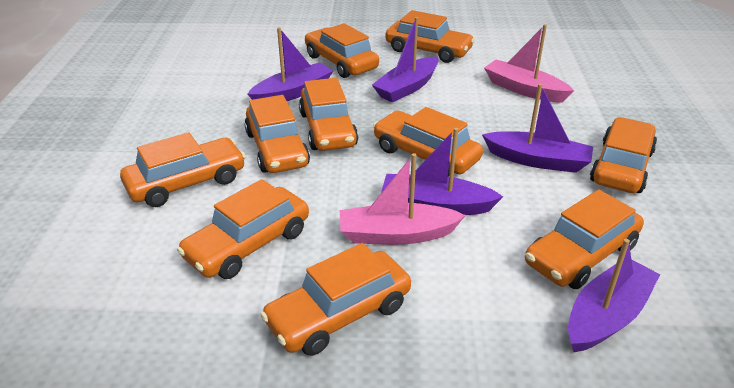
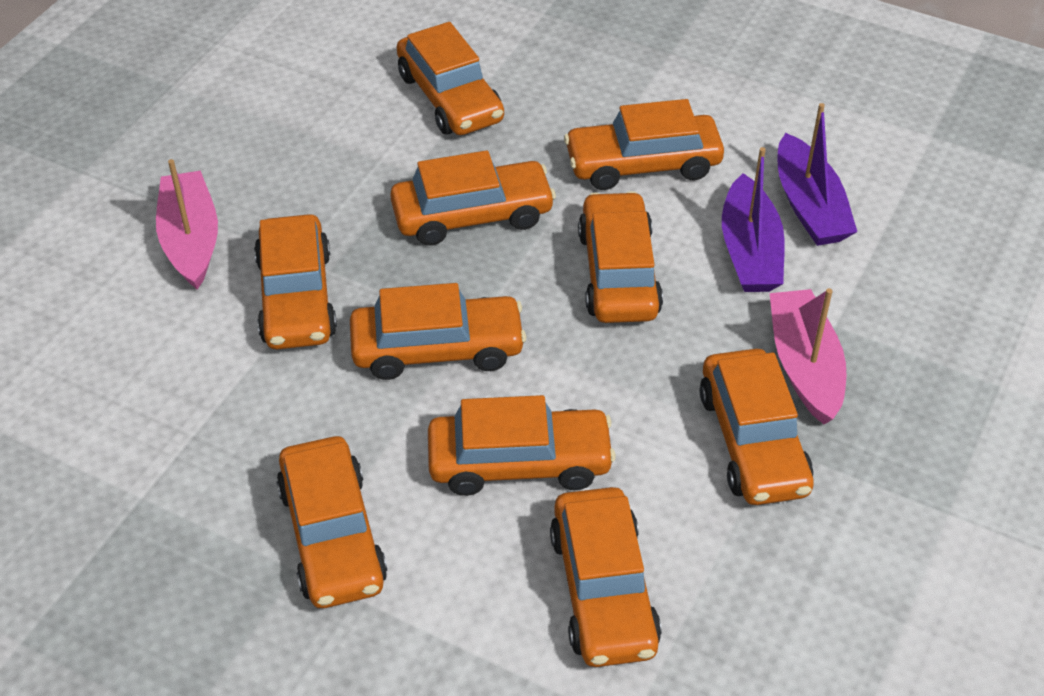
purple boat: [247,27,333,101] [372,17,438,102] [381,128,503,215] [482,84,593,173] [568,239,660,352] = 5 -> [722,147,785,292] [778,103,857,246] = 2

